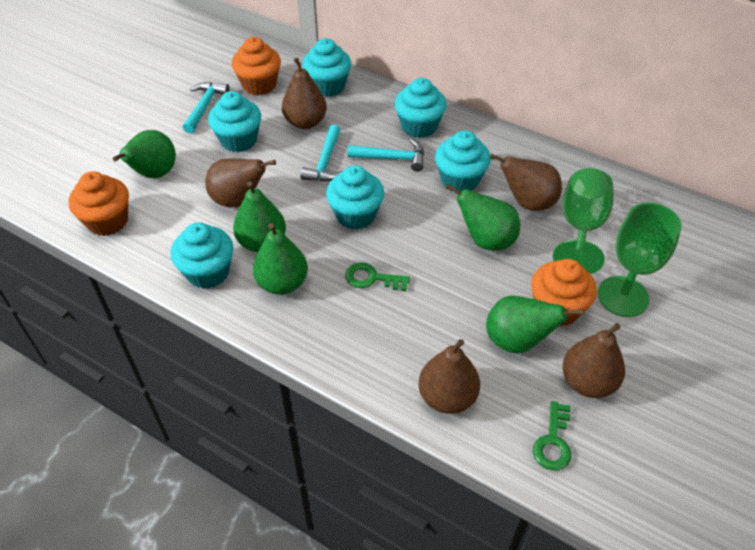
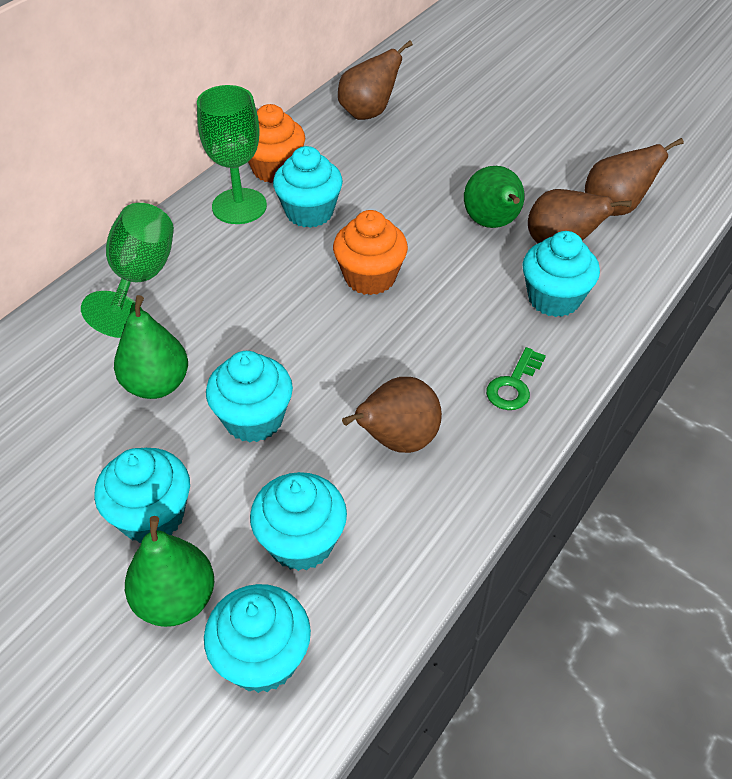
brown pear: [205,159,276,207] [282,58,327,129] [419,339,480,414] [490,154,562,211] [563,323,625,398] = 5 -> [338,40,413,120] [342,377,442,453] [528,189,632,243] [584,138,684,216] = 4
green key: [345,262,410,291] [533,401,571,470] = 2 -> [486,347,546,410] = 1
green pear: [113,130,176,178] [233,181,286,252] [253,223,308,294] [446,184,520,251] [486,296,584,354] = 5 -> [114,295,188,399] [125,516,214,627] [464,166,525,228] = 3
orange cupcake: [68,171,129,236] [232,37,281,95] [531,259,597,327] = 3 -> [248,104,305,183] [333,210,408,295] = 2
turquoise hammer: [183,82,230,133] [300,125,342,182] [347,139,424,172] = 3 -> none = 0

